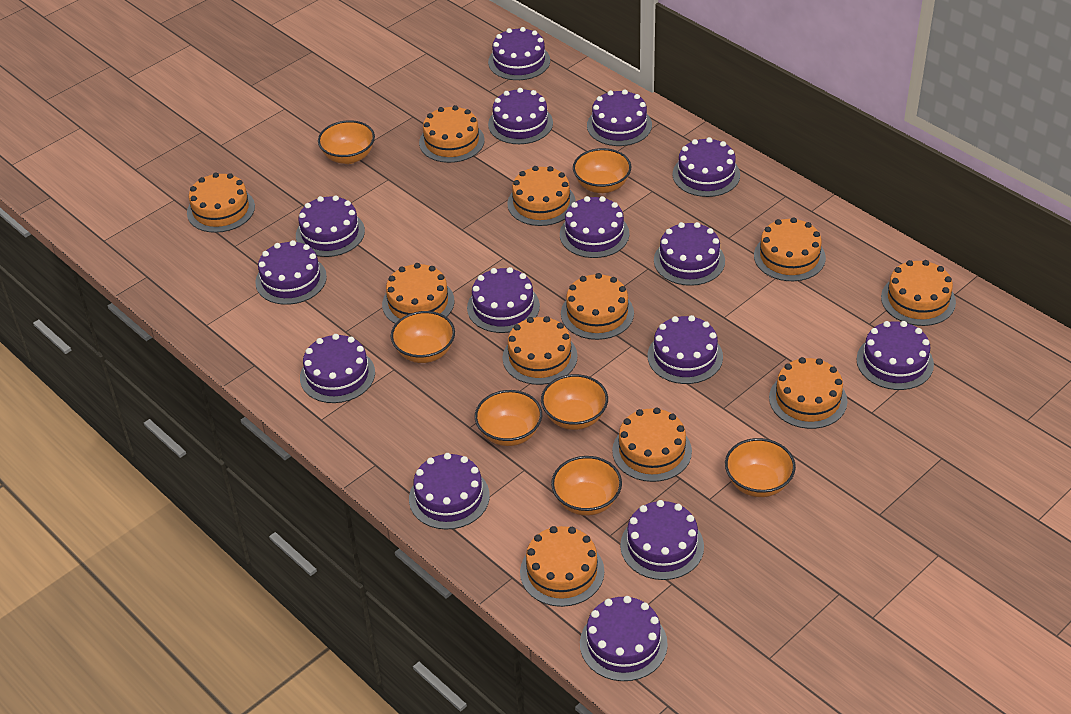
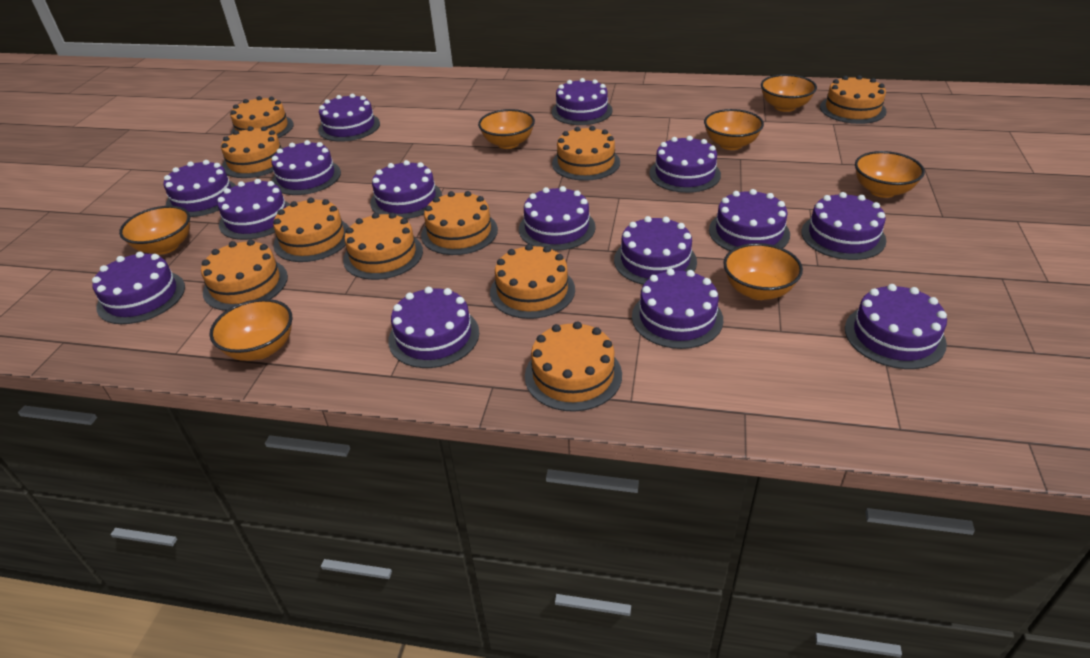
orange cake: [187,172,255,233] [382,263,454,324] [419,105,485,163] [503,316,578,385] [507,166,576,226] [520,526,604,607] [561,273,634,340] [612,408,692,482] [754,217,826,281] [769,357,847,429] [881,260,956,326] = 11 -> [201,239,288,311] [221,126,283,178] [230,96,294,138] [273,198,349,262] [343,213,423,280] [421,191,498,255] [490,244,575,319] [525,321,622,412] [552,126,620,181] [820,75,887,124] = 10

